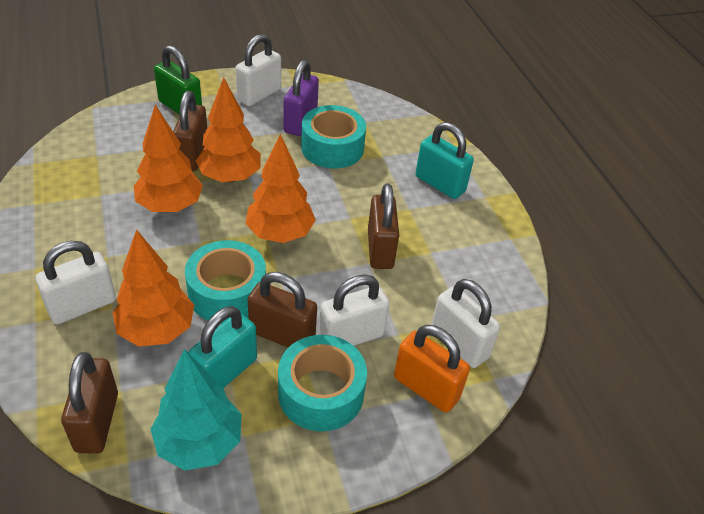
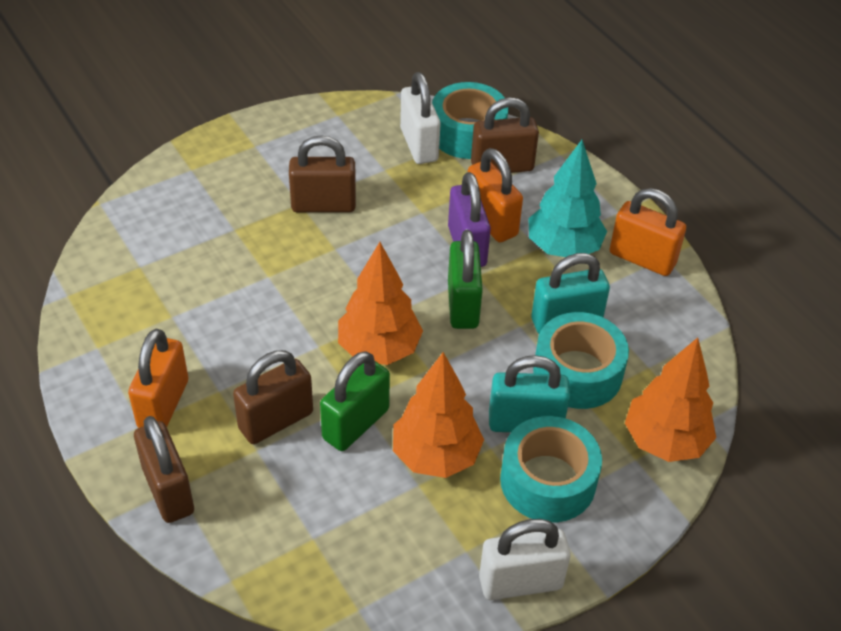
green padlock: [154,45,202,115] = 1 -> [320,351,390,451] [448,230,483,329] = 2
orange padlock: [394,325,470,413] = 1 -> [128,329,188,428] [468,148,523,242] [610,188,686,276] = 3
orange tree: [112,229,194,347] [134,105,203,212] [196,77,261,182] [245,134,316,243] = 4 -> [338,242,423,365] [393,352,484,478] [625,337,716,462] = 3
white padlock: [35,241,116,324] [235,34,281,106] [319,274,390,346] [431,279,500,368] = 4 -> [400,72,441,164] [479,519,571,600] = 2

